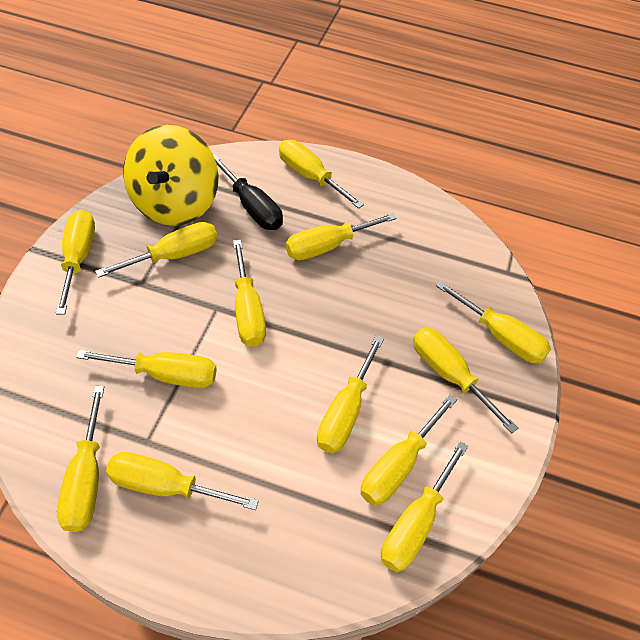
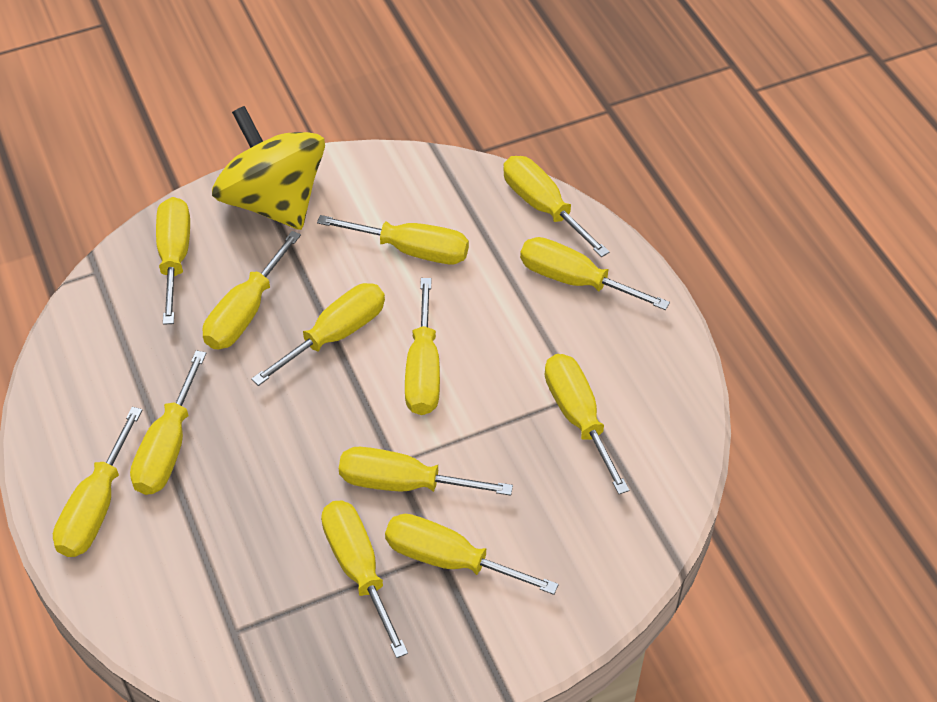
black screwdriver: [213,154,283,230] = 1 -> none = 0

